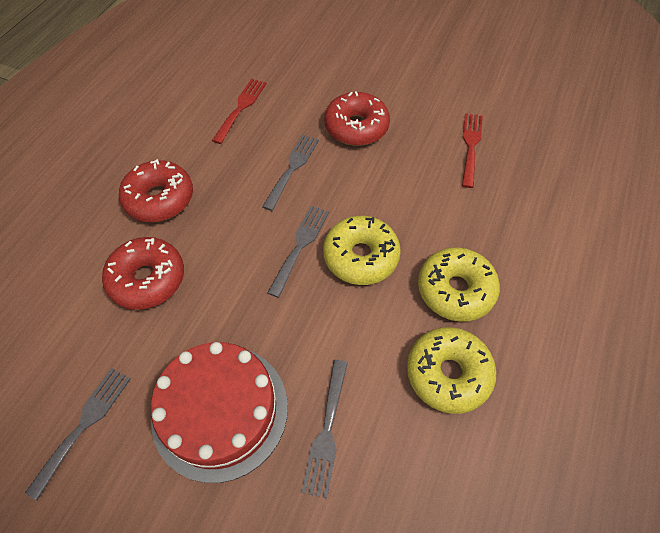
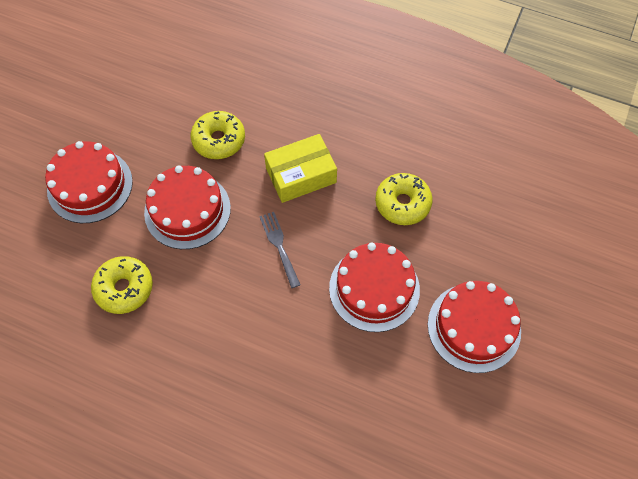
grey fork: [25,368,131,500] [262,135,319,211] [267,205,329,298] [302,360,348,498] = 4 -> [259,212,300,288] = 1
red cake: [151,342,288,483] = 1 -> [45,141,133,223] [144,165,231,249] [329,243,420,332] [428,281,521,373] = 4
red donut: [102,237,184,310] [119,159,193,222] [324,91,390,146] = 3 -> none = 0
red fork: [212,78,267,144] [462,113,483,188] = 2 -> none = 0
yellow box: none = 0 -> [264,134,337,203] = 1

